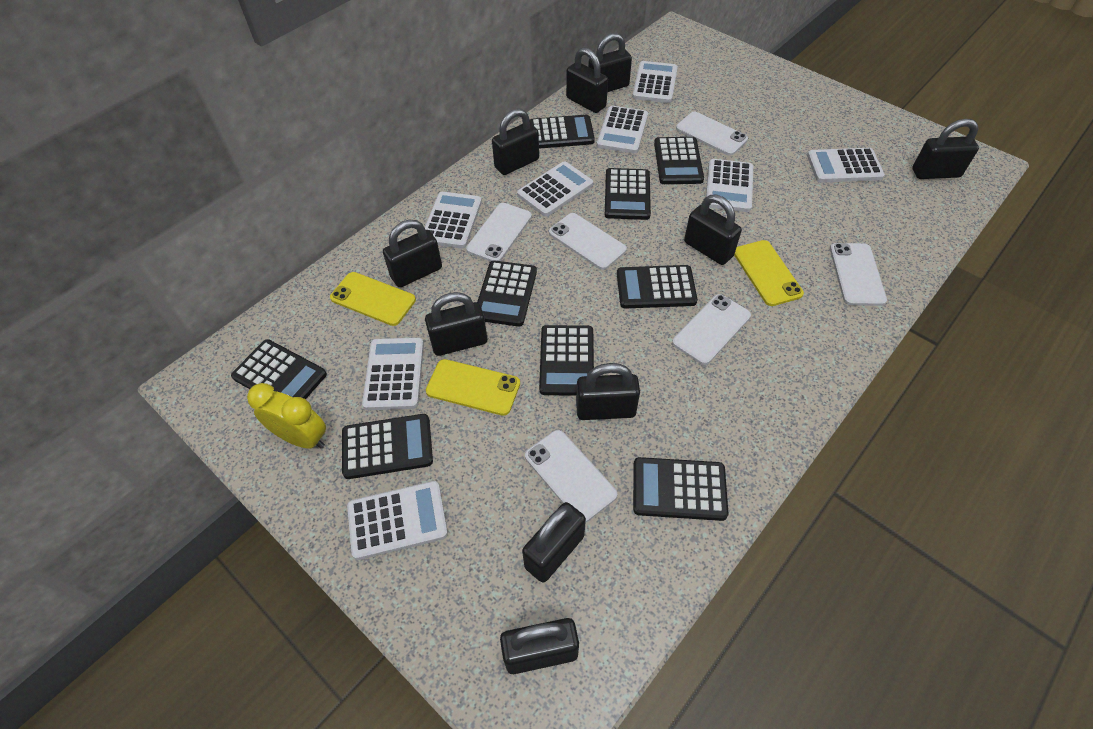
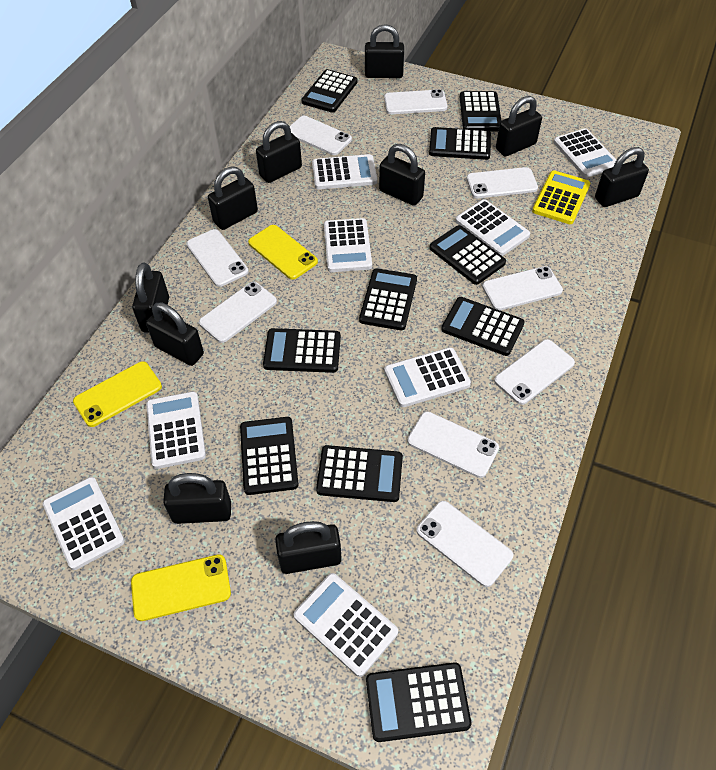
black calculator: [231,339,327,399] [342,414,433,479] [477,260,537,327] [530,115,595,149] [539,325,594,396] [605,168,651,220] [617,265,697,309] [633,457,729,521] [654,137,704,184] = 9 -> [240,417,299,495] [263,328,341,373] [301,69,357,113] [316,445,403,502] [359,268,417,330] [366,662,471,742] [429,127,491,160] [429,225,506,285] [441,297,525,356] [460,91,501,131] = 10
white phone: [466,203,532,262] [525,430,617,522] [549,213,627,270] [672,294,751,365] [676,112,748,156] [830,243,887,306] = 6 -> [186,229,249,287] [199,282,277,343] [290,116,352,155] [384,89,448,114] [407,411,499,478] [416,501,513,587] [467,167,538,198] [482,266,563,310] [494,339,575,405] = 9
yellow calculator: none = 0 -> [532,171,590,224] = 1
yellow clock: [247,383,326,449] = 1 -> none = 0

